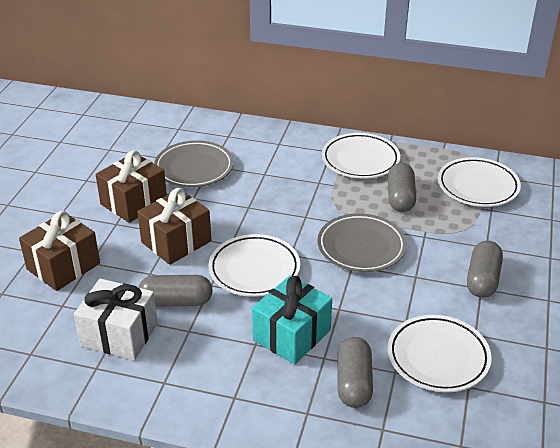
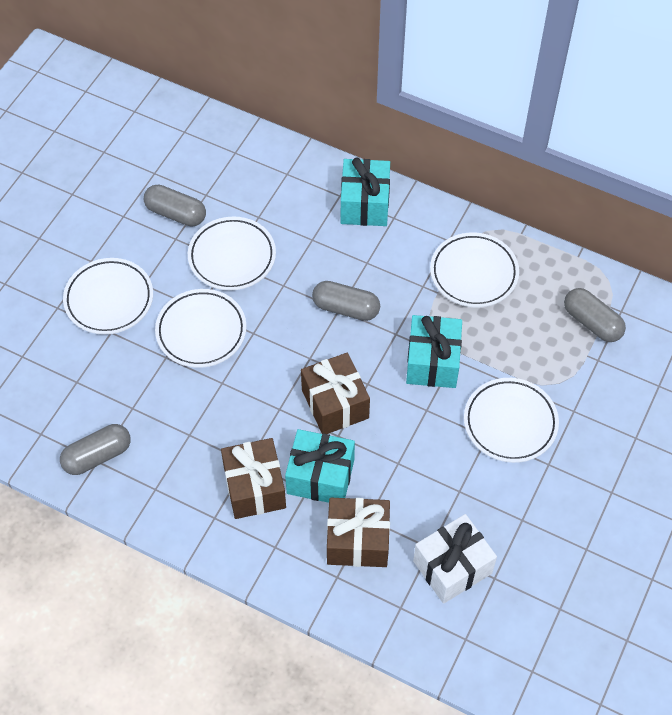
grey plate: [154,140,234,187] [317,213,407,272] = 2 -> none = 0
turquoise gift: [252,275,332,365] = 1 -> [285,429,355,503] [341,158,390,226] [406,315,462,388] = 3
white plate: [208,234,300,297] [322,133,400,179] [388,315,492,392] [438,157,521,207] = 4 -> [63,258,153,335] [155,289,246,368] [188,217,276,291] [430,233,519,307] [464,378,559,463] = 5

